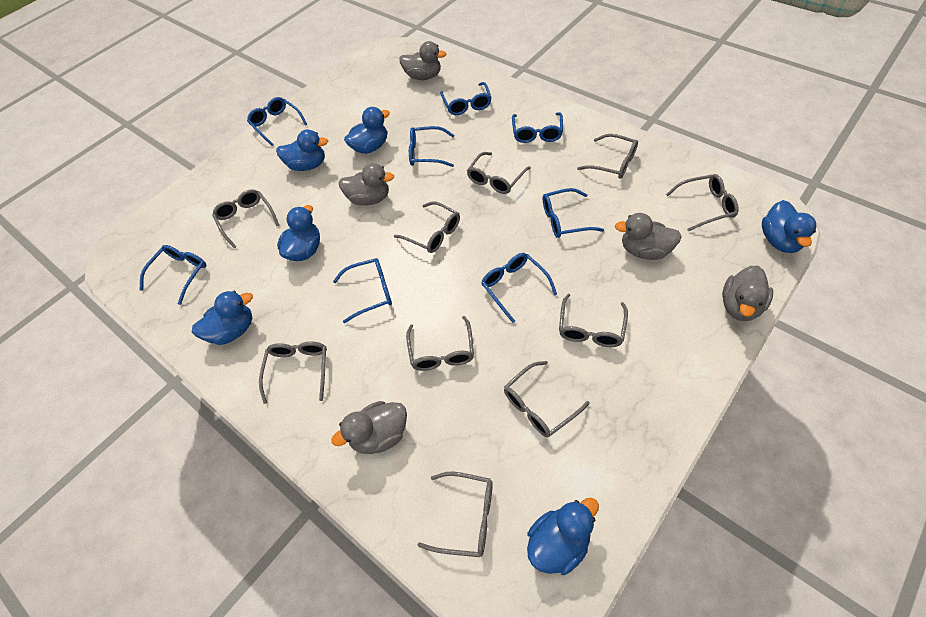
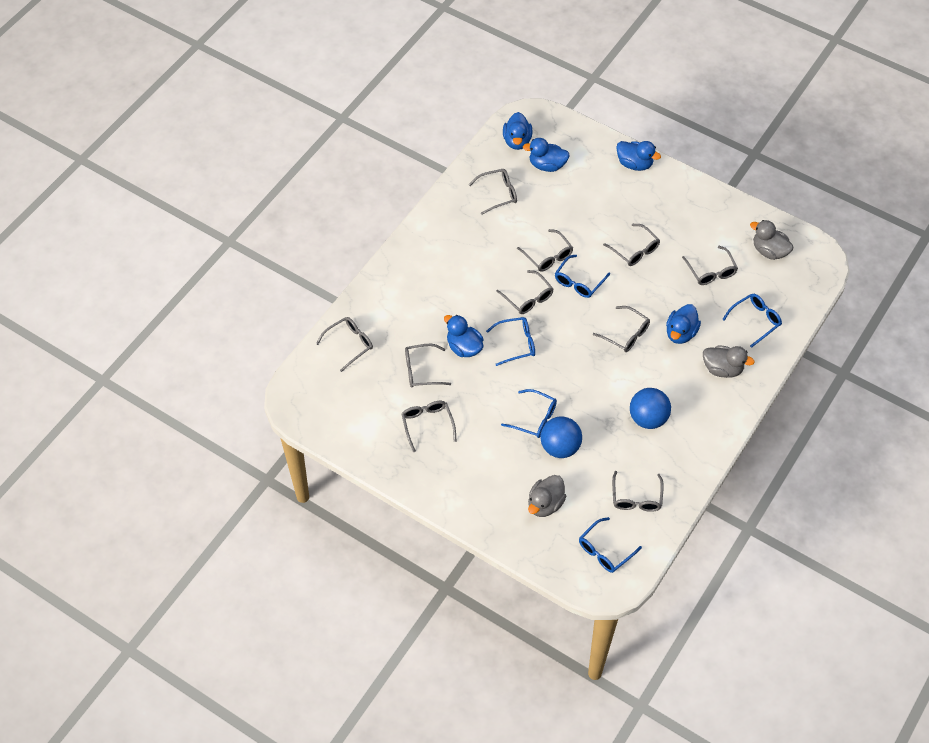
blue ball: none = 0 -> [540,416,582,458] [630,388,671,429] = 2
blue duck: [192,291,253,345] [276,130,328,171] [277,205,320,261] [344,107,390,154] [527,498,599,575] [762,200,816,253] = 6 -> [444,315,484,357] [503,112,533,150] [523,138,570,172] [616,141,661,171] [666,304,701,344] = 5
blue glasses: [140,245,206,305] [247,97,308,146] [333,258,392,323] [409,126,454,167] [440,82,492,115] [481,253,557,323] [512,112,563,143] [543,188,604,238] = 8 -> [486,317,535,366] [501,389,557,438] [555,255,610,298] [579,517,642,573] [722,294,782,348] = 5
grey duck: [331,401,407,454] [339,163,394,205] [399,41,447,80] [615,213,682,260] [722,266,773,321] = 5 -> [528,475,566,517] [703,346,755,378] [750,220,794,260] = 3

